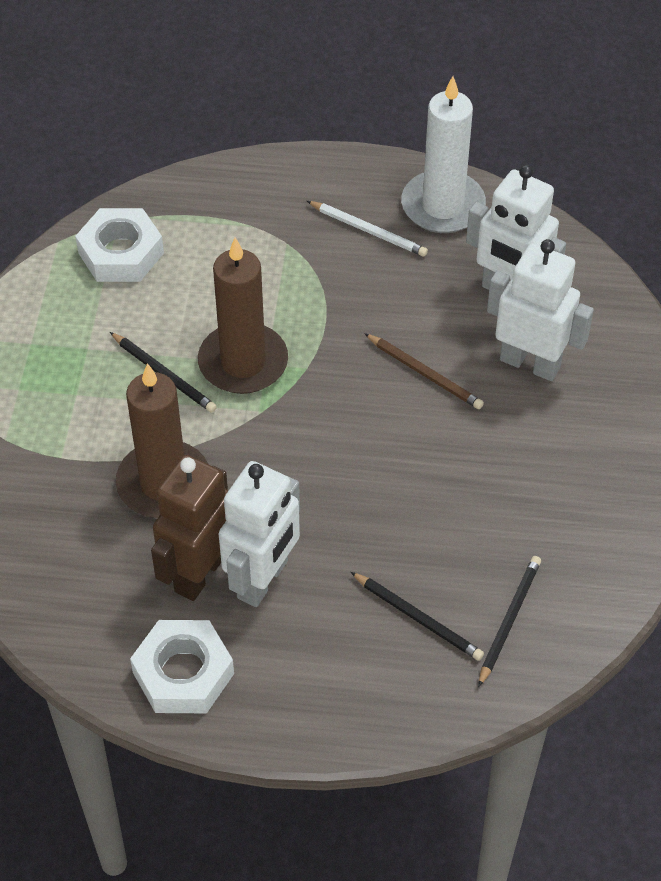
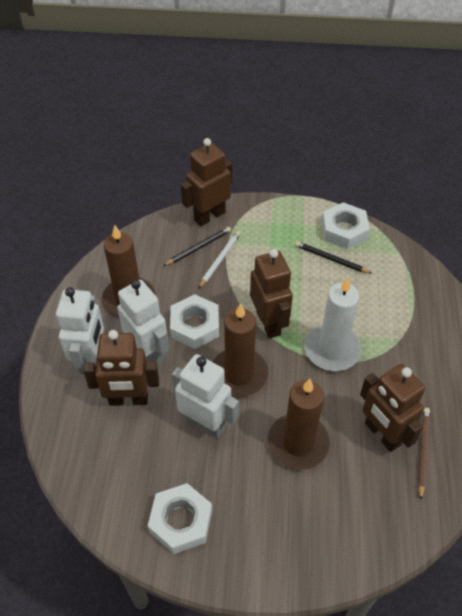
black pencil: [110,332,217,412] [351,572,484,661] [478,556,541,687] = 3 -> [163,227,231,266] [295,241,372,274] = 2
brown candle: [116,363,209,518] [198,237,288,394] = 2 -> [102,225,156,319] [213,303,268,397] [268,379,330,470] = 3
brown robot: [151,455,229,601] = 1 -> [83,330,159,406] [181,138,232,226] [250,249,293,338] [360,364,425,452] = 4
white nut: [75,208,164,282] [130,620,234,713] = 2 -> [148,483,212,554] [170,294,219,349] [322,202,370,249] = 3

